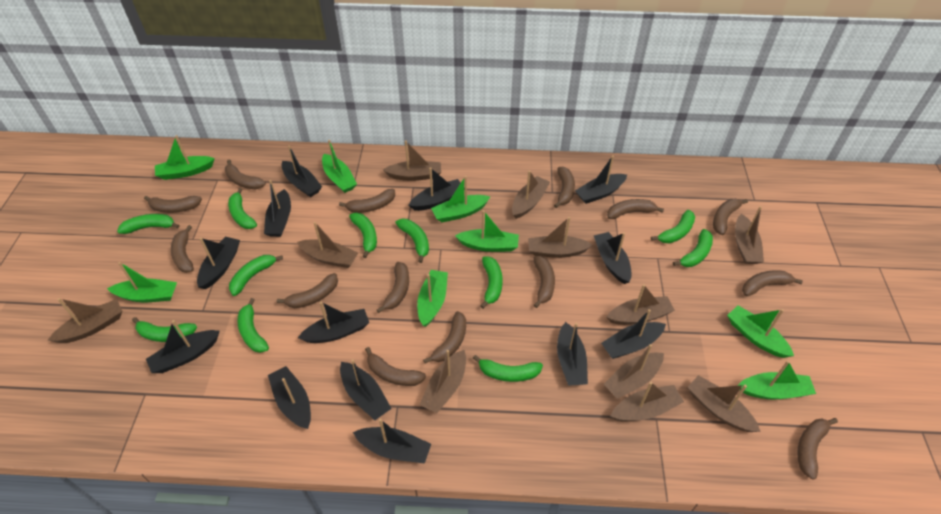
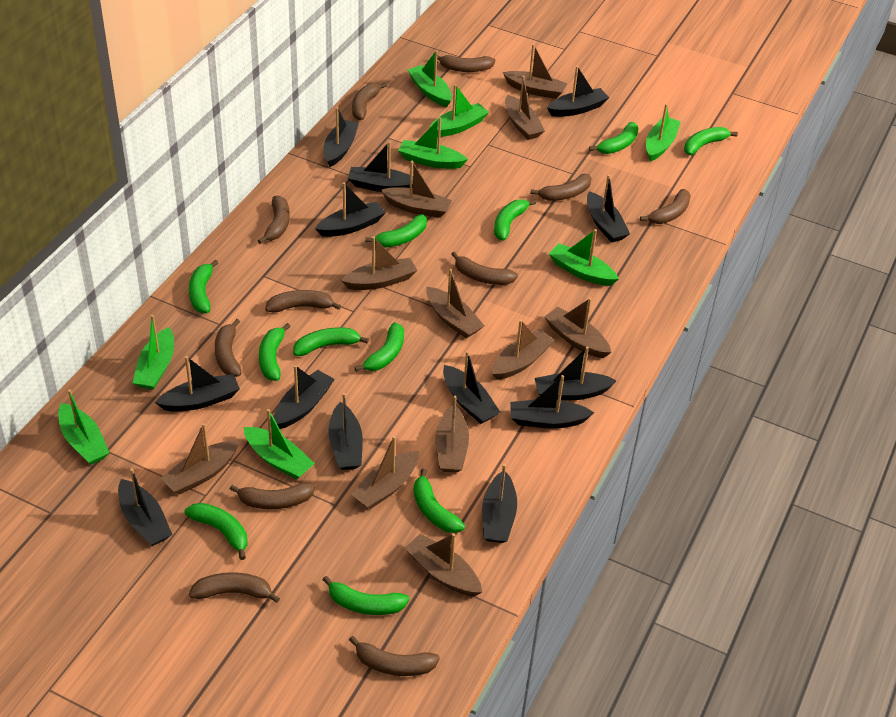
brown banana: [144,196,202,213] [171,225,194,273] [225,159,266,189] [277,273,338,308] [339,189,395,213] [365,347,426,386] [377,262,409,313] [423,311,466,363] [534,256,555,308] [554,167,575,208] [607,199,664,219] [713,199,748,235] [742,270,803,296] [797,418,838,480] = 14 -> [189,572,280,603] [215,319,242,377] [230,482,315,509] [258,196,290,244] [265,290,341,313] [349,636,440,676] [352,82,387,120] [437,55,495,72] [451,251,518,285] [530,174,592,201] [640,189,691,224] = 11

